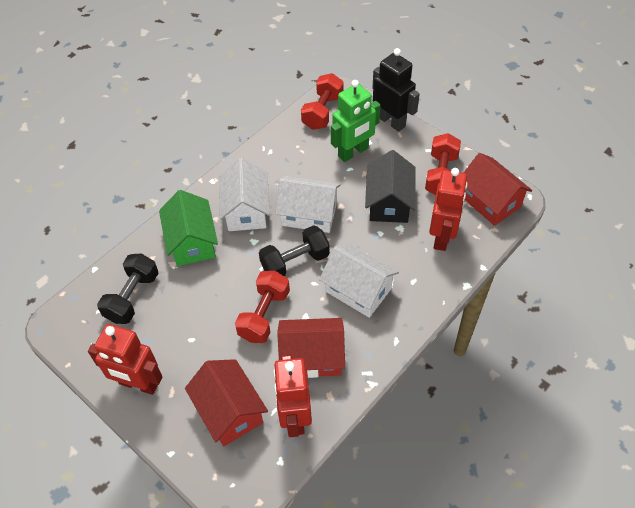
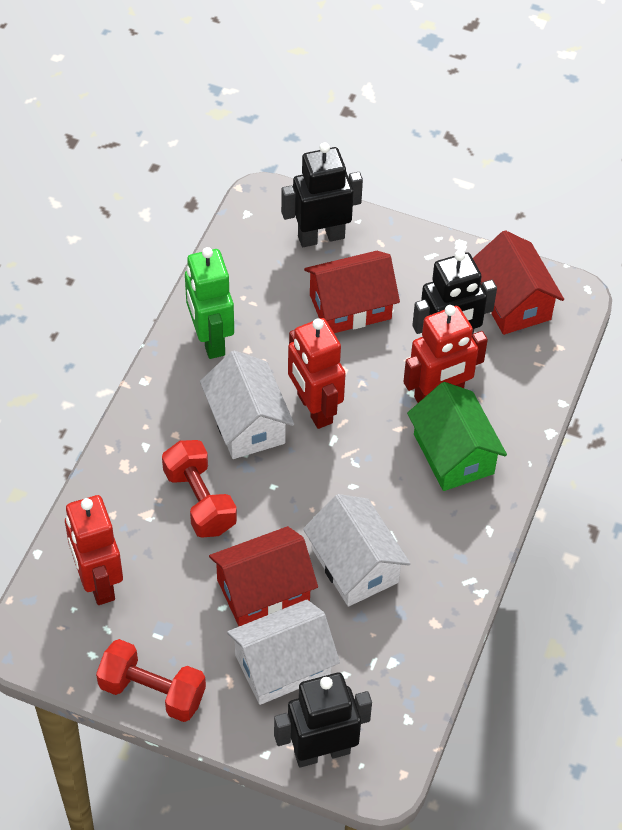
black dumbbell: [97,253,158,324] [259,225,330,276] = 2 -> none = 0
black house: [365,150,416,223] = 1 -> none = 0
black robot: [372,48,420,132] = 1 -> [274,673,372,767] [281,143,363,247] [412,250,497,334] = 3
red dumbbell: [235,271,290,343] [301,73,344,130] [425,133,461,195] = 3 -> [96,639,206,722] [162,440,237,538] = 2

